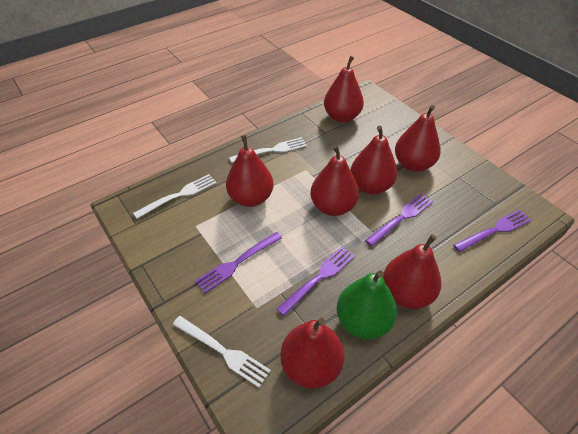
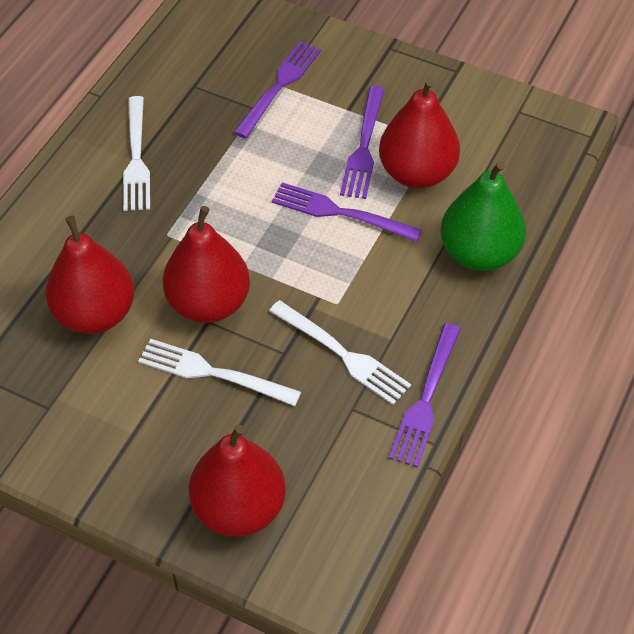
red pear: [226,135,273,207] [280,318,344,388] [310,145,359,216] [324,56,364,123] [351,126,398,195] [383,234,441,309] [395,105,441,172] = 7 -> [46,216,134,334] [163,206,250,323] [189,425,286,537] [379,78,460,188] = 4

